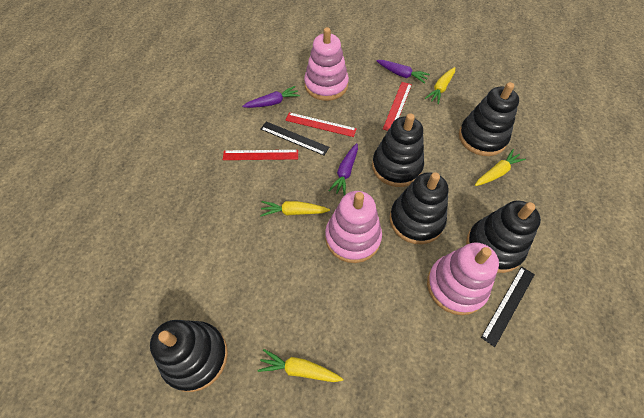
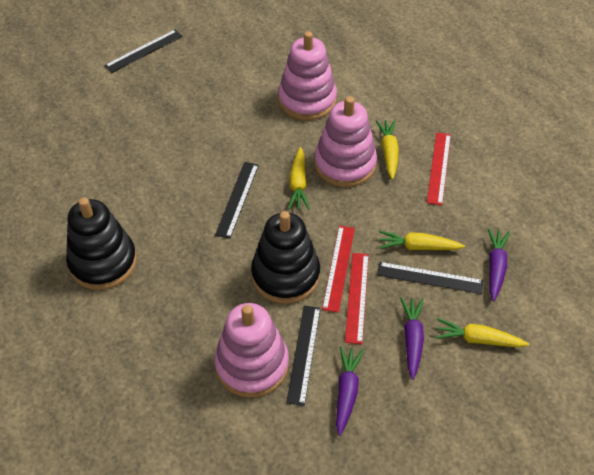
black ruler: [261,121,329,155] [481,266,535,347] = 2 -> [104,30,183,73] [215,162,259,239] [286,306,321,406] [377,262,483,294] = 4
black stacking toy: [150,320,228,392] [372,113,424,187] [390,172,449,244] [459,82,519,156] [466,201,541,273] = 5 -> [66,197,137,290] [251,211,320,304] = 2

